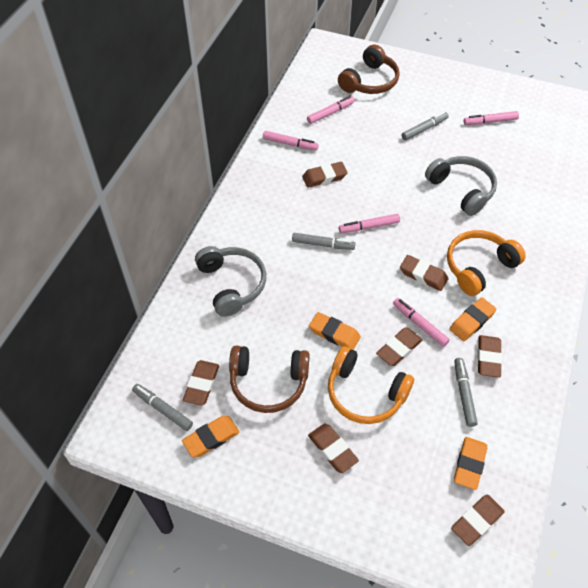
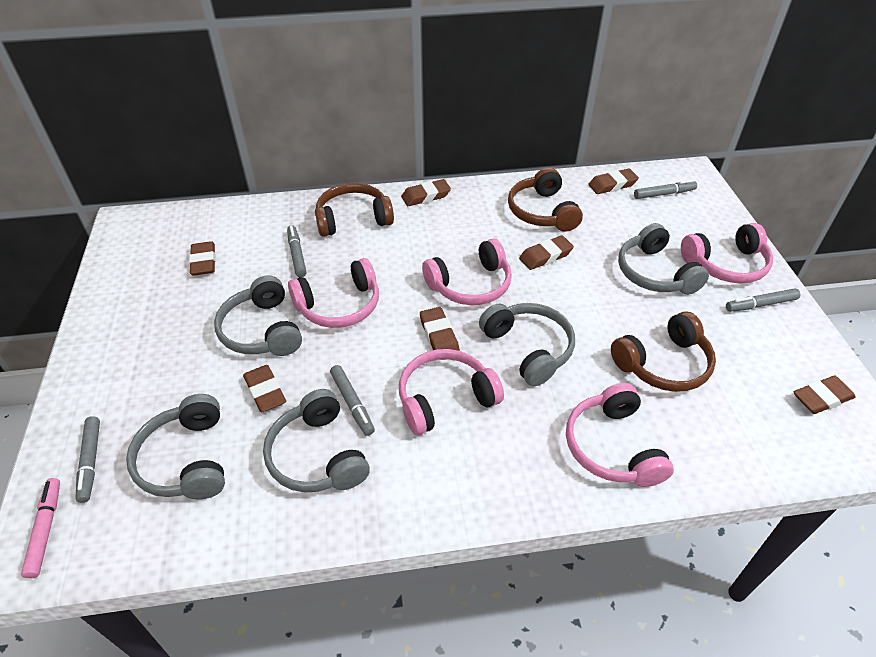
brown headphones: [229,346,309,413] [338,45,400,94] = 2 -> [315,183,394,237] [508,168,583,232] [611,311,716,392] = 3
grey headphones: [195,246,266,317] [425,156,497,216] = 2 -> [126,394,225,499] [214,275,302,356] [263,389,370,492] [479,303,575,386] [618,223,709,295] = 5
grey marker: [132,384,193,431] [292,233,355,250] [401,112,449,140] [454,358,478,427] = 4 -> [76,416,100,503] [287,225,306,277] [330,365,375,436] [634,180,697,199] [726,288,800,312] = 5
orange eraser: [182,416,239,457] [309,312,361,350] [449,297,497,341] [454,437,487,490] = 4 -> none = 0
orange headphones: [328,346,414,424] [447,230,526,296] = 2 -> none = 0
pink headphones: none = 0 -> [288,258,379,328] [399,349,504,435] [422,239,512,305] [566,383,674,487] [681,223,773,283] = 5
pink marker: [263,131,319,151] [307,96,355,124] [339,214,400,233] [393,298,450,347] [464,111,519,125] = 5 -> [21,478,60,578] = 1

